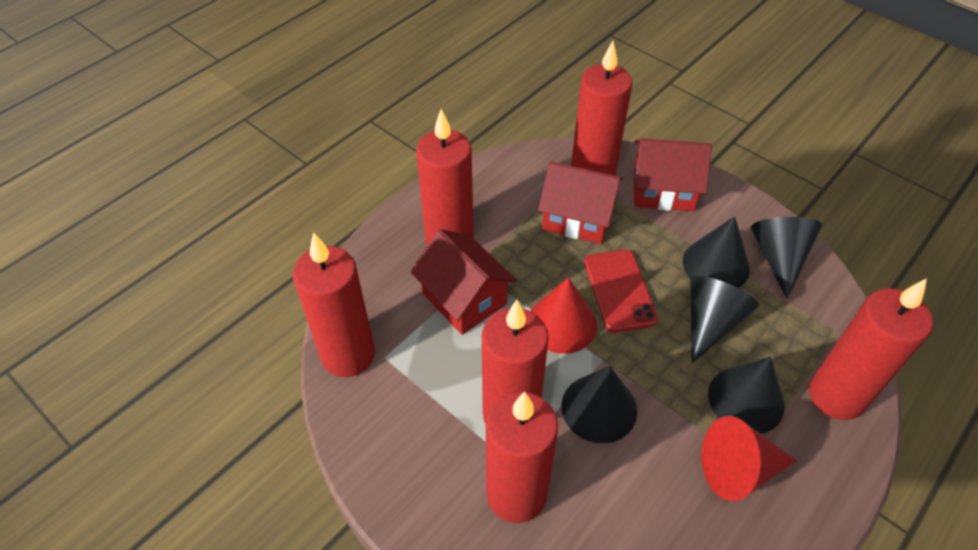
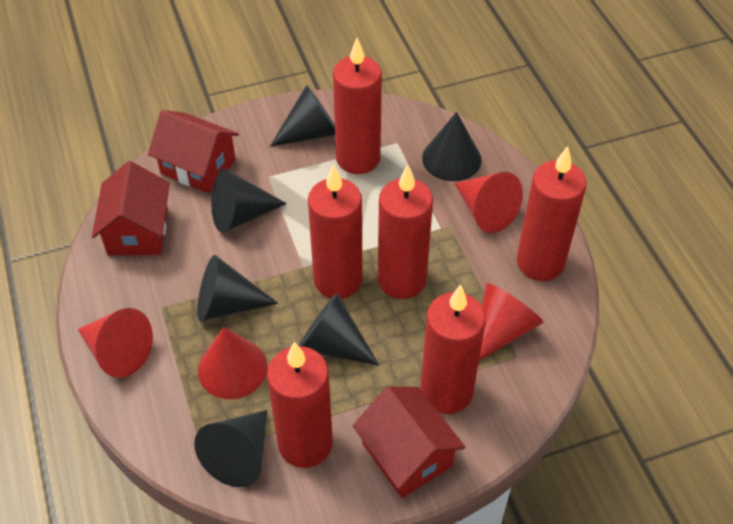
black cone: [561,366,637,443] [683,216,750,288] [690,275,759,363] [708,357,785,434] [751,217,822,299] = 5 -> [194,410,267,487] [197,255,278,322] [211,169,287,233] [270,85,335,147] [298,293,379,365] [422,112,482,181] = 6
red cone: [531,277,597,354] [701,416,797,501] = 2 -> [78,308,153,378] [198,327,268,399] [455,172,523,233] [479,283,544,361] = 4
red phone: [584,250,658,333] = 1 -> none = 0

